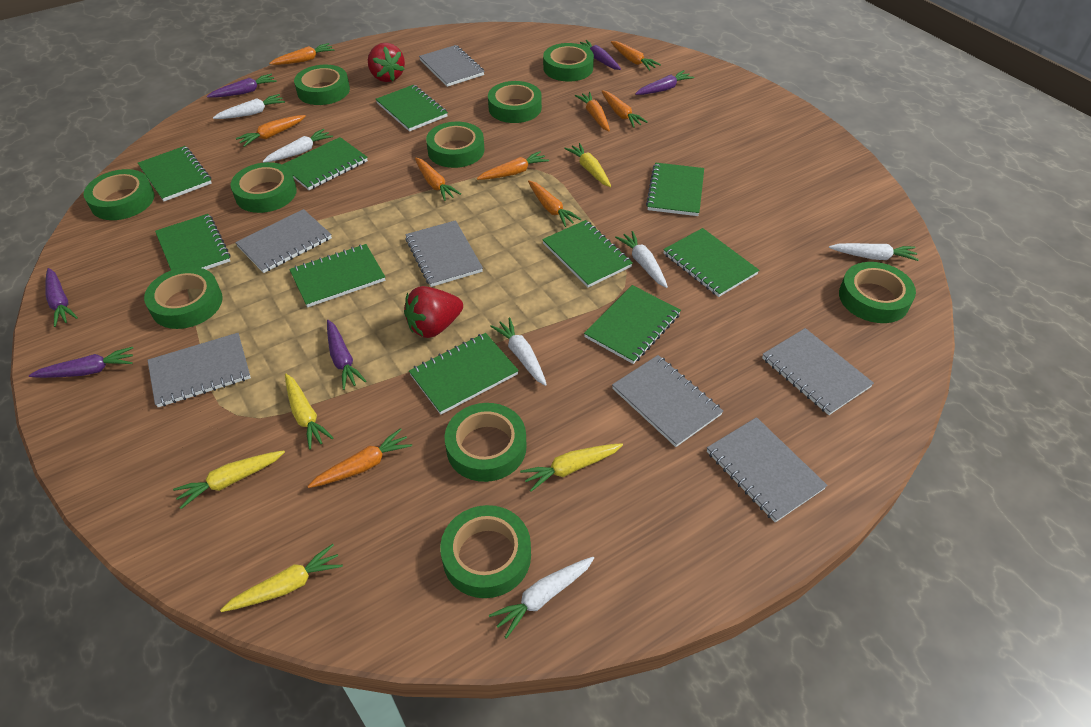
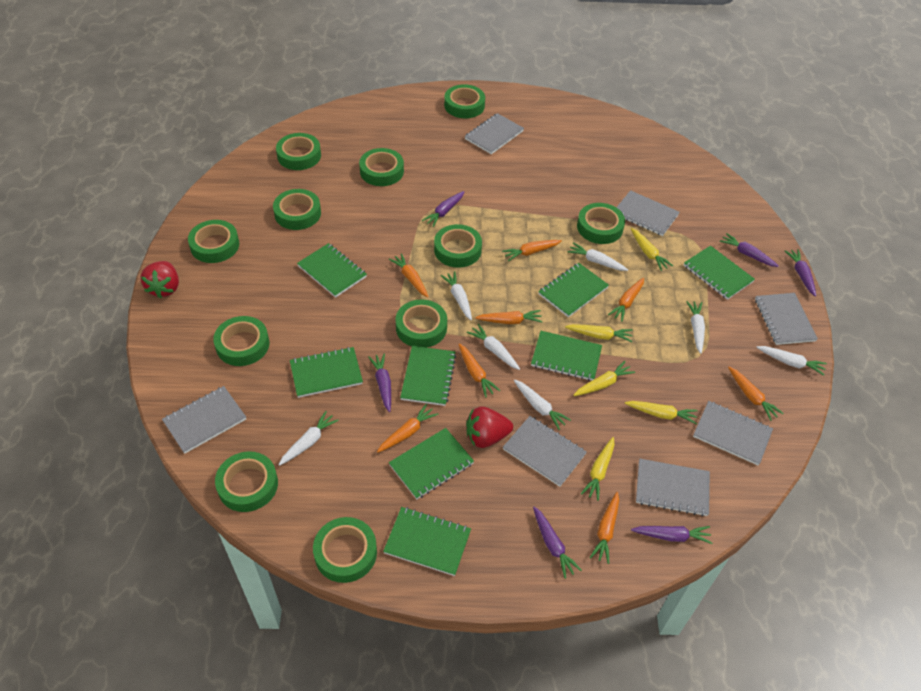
green notebook: [138,146,212,201] [155,214,231,270] [282,137,368,190] [289,244,385,307] [376,85,448,132] [409,333,519,415] [542,220,633,288] [584,285,681,364] [646,163,704,216] [663,228,759,297] = 10 -> [290,347,363,398] [297,243,367,298] [383,507,471,576] [389,428,474,499] [400,346,456,406] [531,331,602,381] [538,263,609,317] [684,246,755,300] = 8
green tape: [84,169,155,220] [144,267,223,329] [231,162,297,213] [294,65,350,105] [426,122,484,168] [440,505,531,598] [445,403,527,482] [488,81,542,123] [543,43,594,81] [839,262,916,323] = 10 -> [188,220,239,263] [213,316,269,366] [215,451,278,512] [273,189,321,230] [276,133,321,170] [313,517,377,583] [359,148,404,186] [395,299,447,348] [434,224,482,268] [444,84,485,118] [577,203,625,244] = 11
orange carrot: [236,115,306,147] [269,43,335,65] [307,428,412,488] [415,157,461,201] [477,151,549,180] [528,180,581,227] [575,92,610,131] [602,90,648,128] [611,41,661,71] = 9 -> [377,404,438,453] [389,253,429,298] [459,343,500,398] [475,310,543,324] [502,240,562,261] [590,492,619,564] [608,278,644,322] [728,367,783,421] = 8
white carrot: [213,94,285,119] [262,129,333,163] [489,557,594,639] [490,318,547,386] [615,231,668,288] [829,243,919,261] = 6 -> [279,411,339,466] [441,271,472,320] [467,324,520,370] [514,379,571,430] [567,242,628,271] [686,301,705,354] [756,346,827,376] = 7

